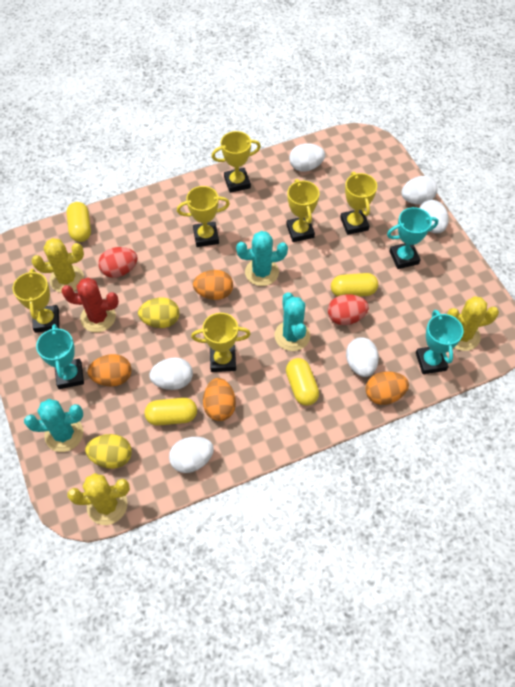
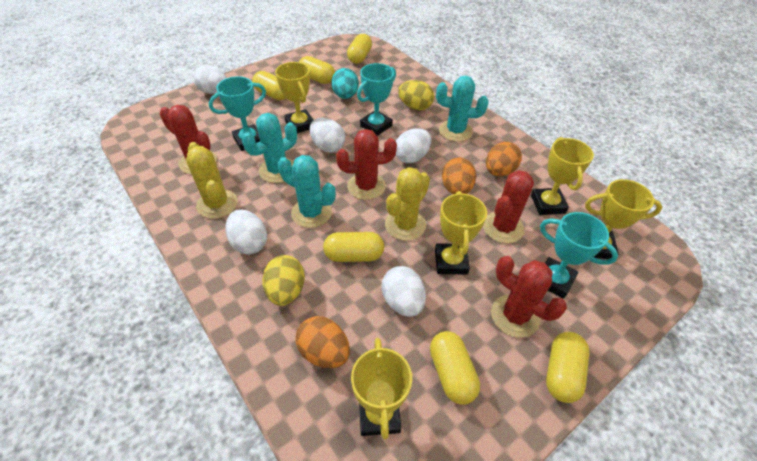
orange egg: [87,354,131,386] [193,270,233,300] [203,378,236,421] [365,371,409,405] = 4 -> [296,316,350,368] [442,157,476,194] [486,142,522,177] = 3
red cactus: [61,278,119,332] = 1 -> [160,105,217,174] [336,129,397,200] [483,170,534,243] [491,256,567,338] = 4
red egg: [98,247,138,278] [328,294,369,325] = 2 -> none = 0
turquoise egg: none = 0 -> [331,68,359,99] = 1
white egg: [149,357,193,390] [169,437,214,473] [289,143,325,172] [346,337,379,377] [402,176,437,205] [419,200,449,233] = 6 -> [193,65,227,94] [225,210,267,254] [309,118,345,153] [381,266,426,317] [396,128,431,163] = 5
yellow cactus: [32,238,84,293] [67,473,130,525] [447,296,499,351] = 3 -> [186,142,238,219] [385,167,430,241] = 2
yellow capsule: [66,202,91,242] [145,398,197,426] [286,358,319,406] [331,273,378,297] = 4 -> [252,71,286,100] [299,56,335,84] [323,232,384,262] [347,34,372,64] [430,331,480,405] [546,332,589,403] = 6
yellow trophy: [13,269,59,333] [177,186,230,247] [191,313,251,372] [212,131,261,193] [286,179,319,242] [340,172,377,235] = 6 -> [275,62,313,133] [351,338,412,440] [435,191,487,275] [531,137,594,215] [585,179,662,259] = 5

